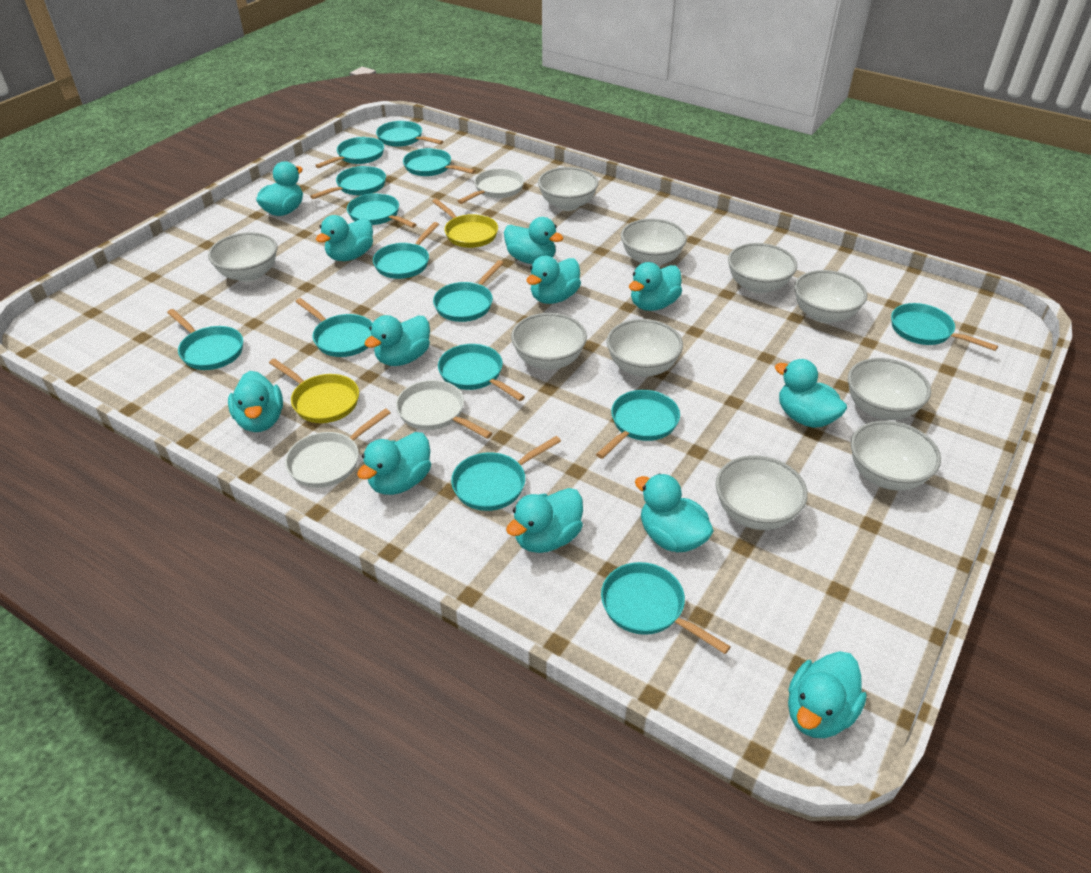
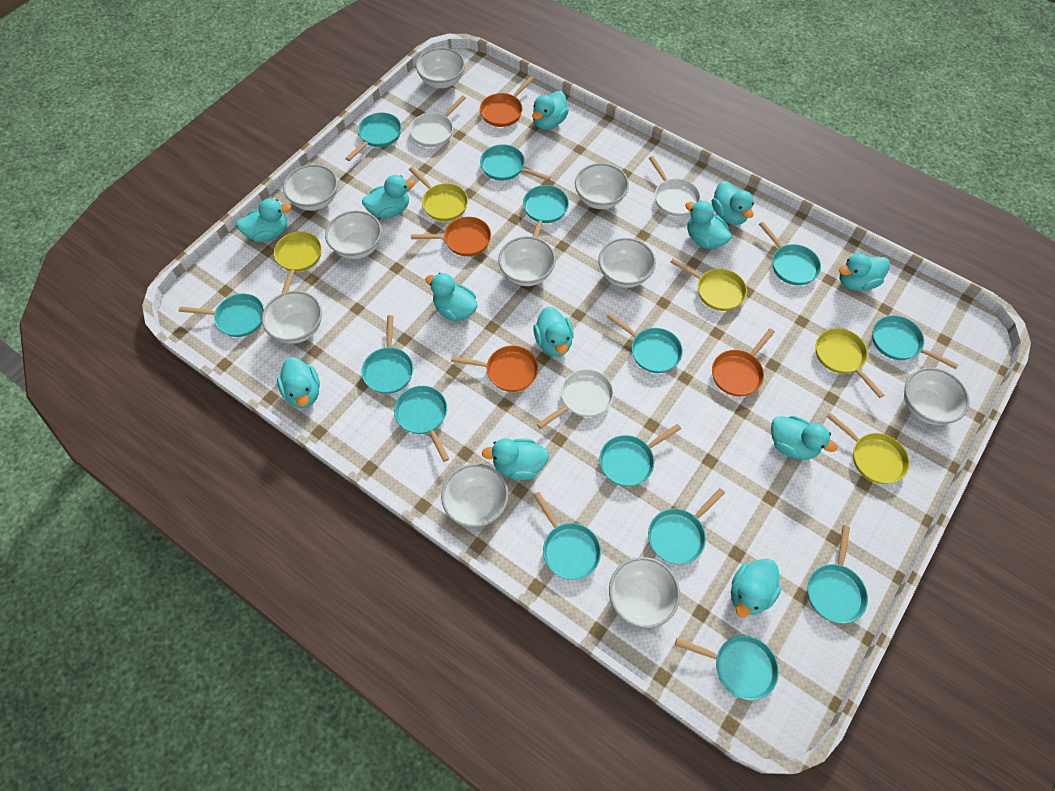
orange pan: none = 0 -> [411,217,491,256] [451,346,538,392] [480,76,534,127] [712,329,775,396] = 4
yellow pan: [269,358,359,423] [432,198,498,248] = 2 -> [274,231,322,294] [409,166,468,221] [670,258,747,311] [816,328,884,398] [827,413,910,484] = 5

